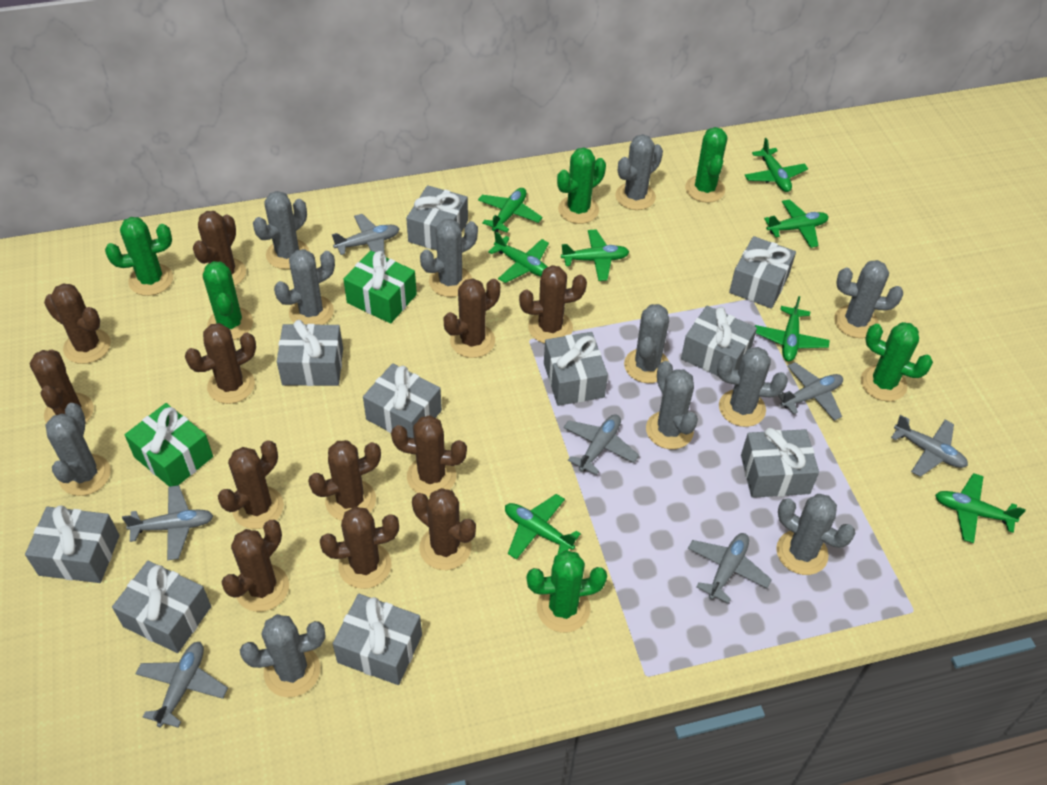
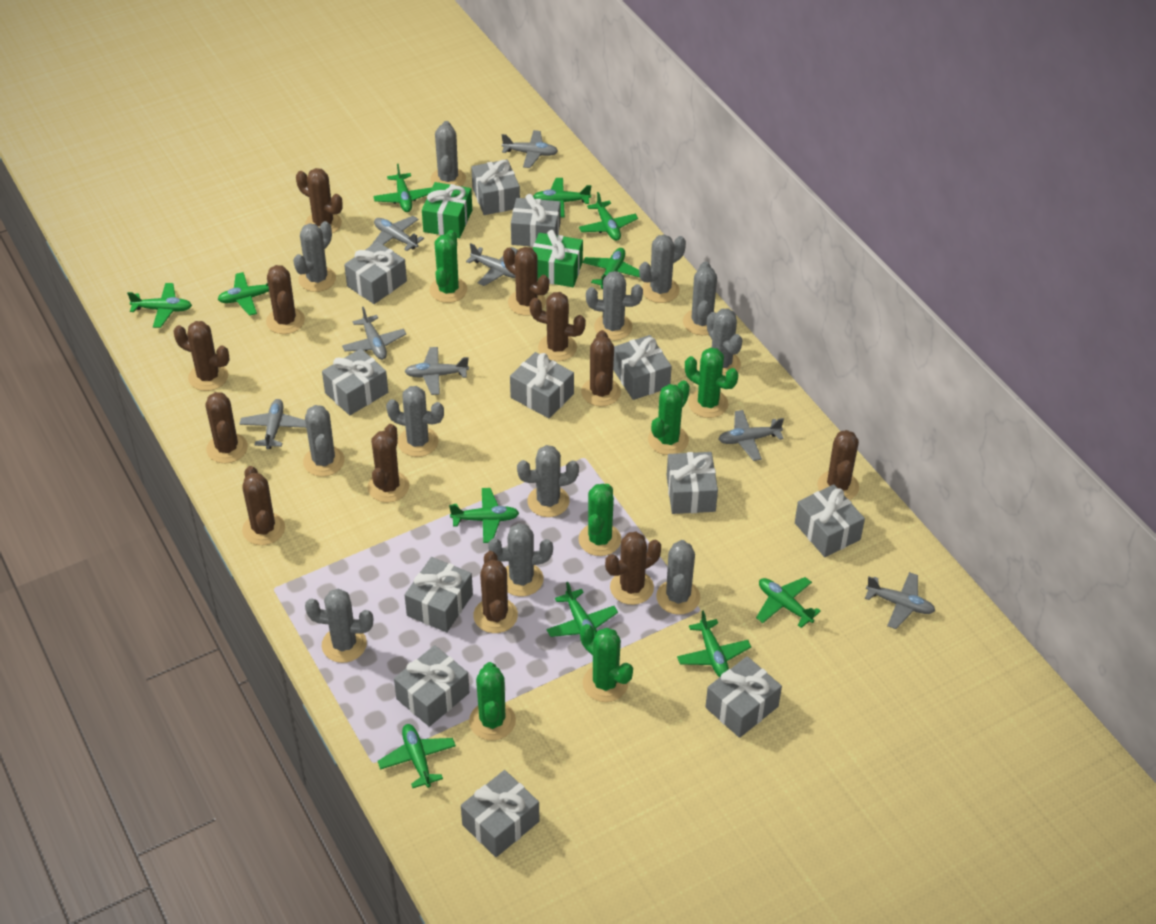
green plane: [478,188,543,233] [488,231,549,283] [505,494,581,559] [561,230,629,281] [745,138,808,192] [755,296,830,361] [764,199,828,248] [935,473,1026,543] = 8 -> [127,283,192,328] [218,272,269,316] [373,164,432,212] [378,724,456,788] [449,488,519,543] [533,178,591,218] [547,582,618,637] [579,192,638,241] [583,248,640,289] [677,611,751,677] [756,577,821,628] = 11
grey cactus: [45,403,111,496] [240,614,325,697] [253,191,309,269] [274,249,335,325] [420,219,478,297] [615,134,663,210] [624,304,669,383] [646,361,698,449] [717,347,788,427] [776,494,855,575] [834,260,903,338] = 11 -> [293,221,336,292] [303,405,345,477] [305,589,373,663] [386,386,444,457] [430,121,466,186] [488,523,553,596] [517,445,579,517] [586,271,643,340] [639,235,686,303] [656,540,700,615] [683,261,717,335] [707,308,742,376] = 12
grey gift: [25,505,119,583] [112,561,211,653] [277,320,343,386] [333,594,422,685] [363,363,442,438] [406,185,468,250] [544,332,608,406] [681,306,757,376] [729,236,796,309] [741,428,819,498] = 10 -> [322,349,388,415] [344,242,407,304] [394,645,470,727] [405,557,473,632] [461,770,539,857] [471,159,520,215] [510,352,574,418] [511,194,560,247] [613,335,672,400] [667,452,718,514] [705,656,782,738] [795,485,865,557] = 12
grey plane: [122,485,213,560] [136,642,228,728] [332,214,400,255] [563,414,639,475] [688,533,772,604] [778,362,843,421] [891,415,968,477] = 7 -> [240,399,306,449] [342,307,406,360] [371,216,424,251] [404,347,469,395] [466,243,518,286] [502,130,558,168] [718,410,784,461] [865,572,935,629] = 8

